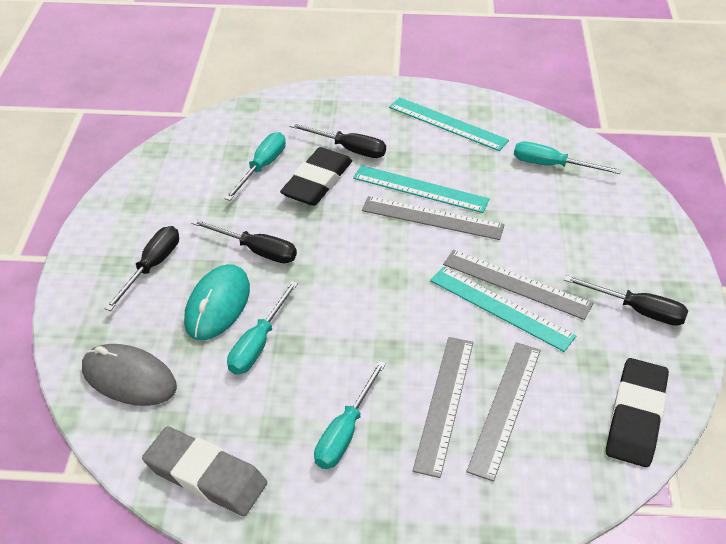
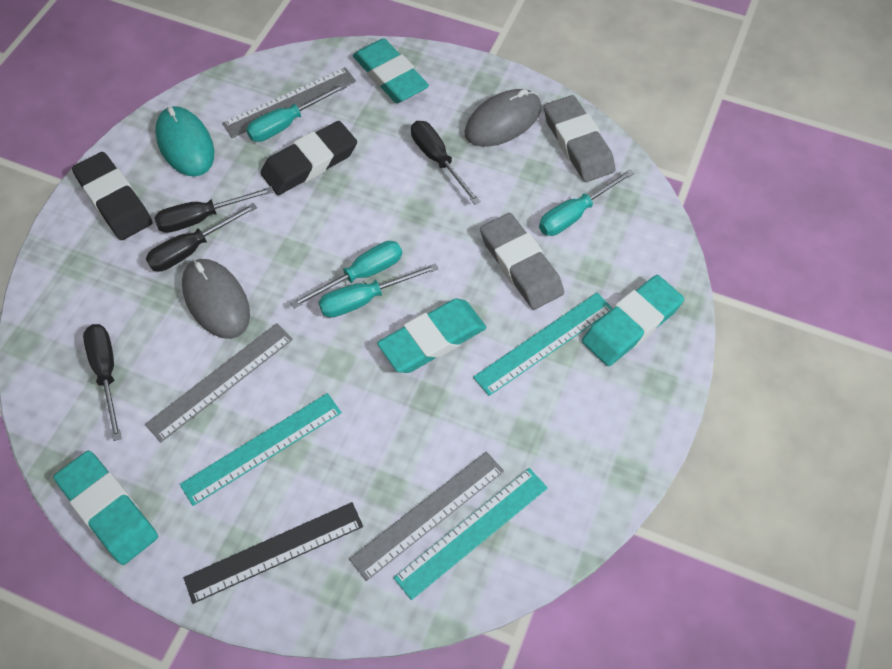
black ruler: none = 0 -> [184,502,363,604] = 1
grey eraser: [142,426,267,516] = 1 -> [480,213,564,310] [544,95,615,182] = 2
grey mouse: [82,344,177,406] = 1 -> [182,259,250,339] [465,89,541,147] = 2
grey ruler: [362,196,504,240] [413,337,473,478] [443,250,593,320] [466,342,541,482] = 4 -> [145,323,293,442] [222,67,356,138] [349,451,504,581] = 3
turquoise eraser: none = 0 -> [54,451,158,565] [353,38,429,103] [377,299,486,373] [582,275,684,366] = 4

